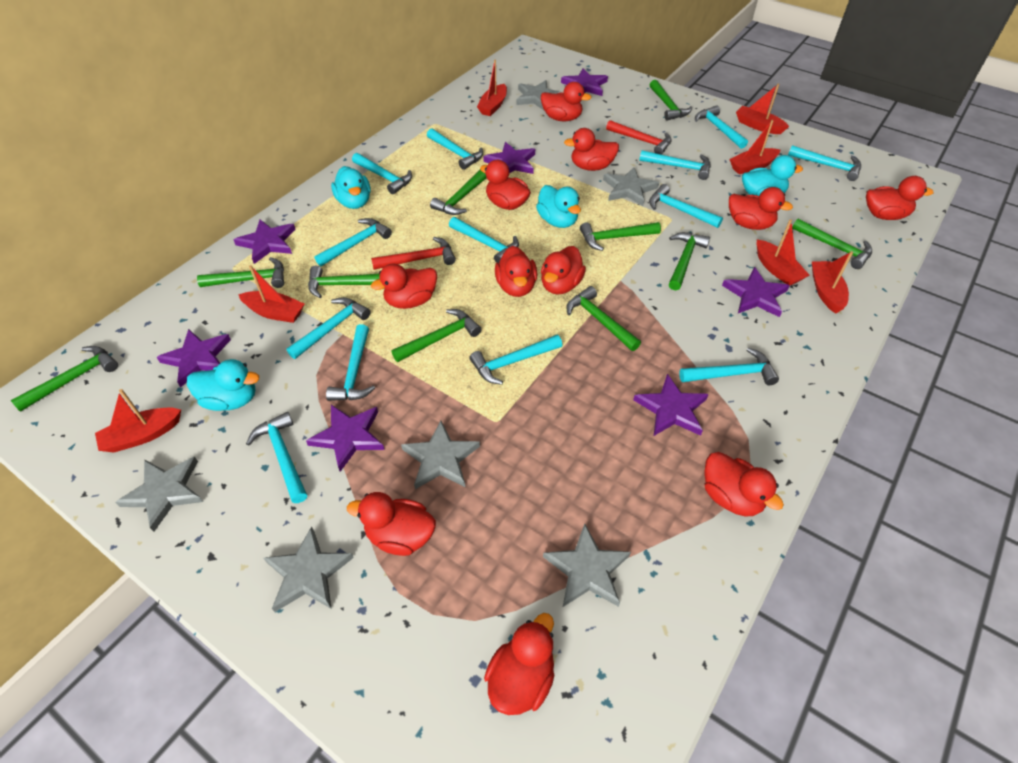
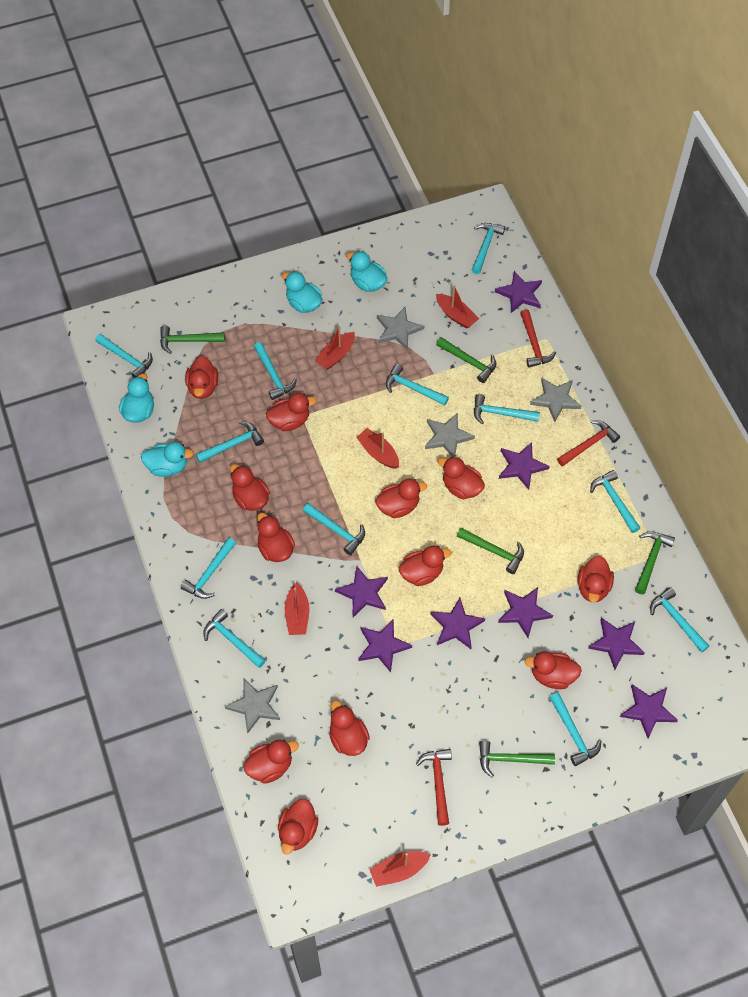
green hammer: [11,346,118,412] [197,257,284,288] [308,266,380,298] [391,309,482,362] [430,170,486,215] [566,286,641,351] [580,222,661,251] [650,80,692,121] [669,232,710,290] [792,219,872,269] = 10 -> [160,325,225,354] [436,337,496,383] [457,528,524,574] [479,741,555,777] [635,531,675,594] = 5
grey star: [115,457,203,531] [264,526,354,612] [401,420,480,489] [517,80,562,111] [543,523,631,607] [603,167,659,206] = 6 -> [225,679,280,733] [377,307,424,350] [425,413,475,457] [530,378,581,422] = 4
purple star: [157,329,231,387] [234,220,296,264] [306,405,385,472] [483,142,535,174] [561,68,608,96] [633,374,709,436] [722,267,790,317] = 7 -> [335,566,388,617] [358,619,412,672] [430,598,485,649] [495,271,542,313] [498,587,553,638] [499,442,550,490] [588,617,645,670] [620,684,678,738] = 8
red boat: [95,389,181,453] [238,265,304,323] [477,60,507,116] [730,120,780,174] [736,84,789,134] [757,219,810,285] [812,251,853,314] = 7 -> [285,582,310,635] [315,325,355,370] [356,428,399,469] [370,851,431,887] [436,285,479,329] = 5
red duck: [347,492,436,556] [371,264,437,309] [480,160,531,210] [484,613,554,715] [495,246,537,297] [541,82,591,121] [541,246,586,295] [564,128,619,171] [704,452,784,517] [729,187,793,230] [866,176,933,220] = 11 -> [185,356,218,399] [230,464,270,511] [243,739,299,784] [257,513,295,562] [266,393,316,431] [278,799,318,855] [329,700,370,756] [375,479,427,518] [399,546,451,586] [438,456,485,499] [524,651,582,689] [578,556,614,603] = 12
red hammer: [371,237,456,270] [606,120,672,155] = 2 -> [416,749,452,826] [520,310,556,367] [557,420,620,466] = 3
turquoise hammer: [246,412,307,503] [286,297,371,359] [314,218,392,266] [326,324,375,401] [352,153,412,194] [427,128,483,170] [449,217,519,263] [470,335,562,385] [639,150,711,180] [649,184,723,228] [679,348,779,385] [695,105,748,149] [788,145,861,181] = 13 -> [95,334,153,377] [181,538,236,599] [196,421,264,463] [203,609,266,668] [254,342,297,400] [303,503,365,555] [386,364,449,406] [472,223,505,274] [474,394,540,424] [549,692,602,766] [590,470,640,533] [650,587,709,653] = 12

